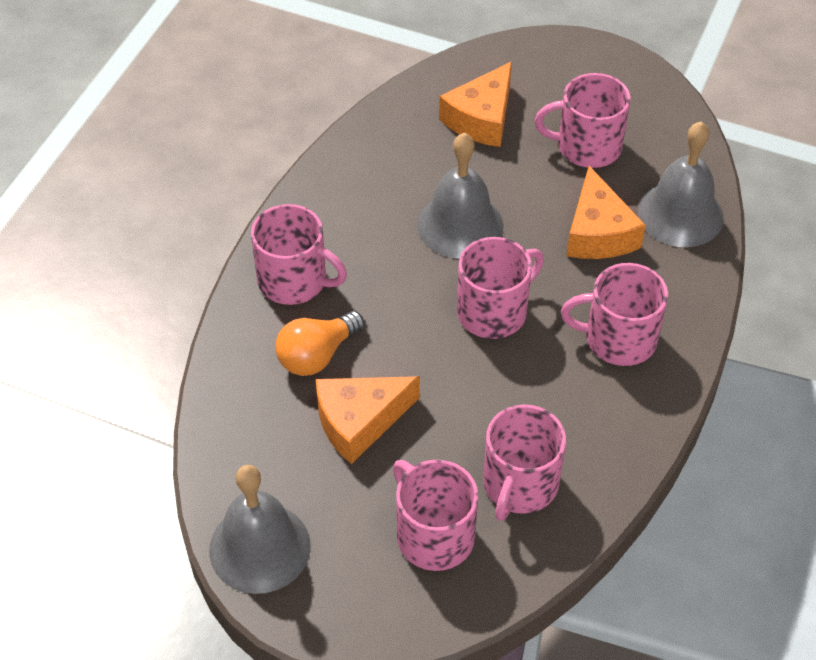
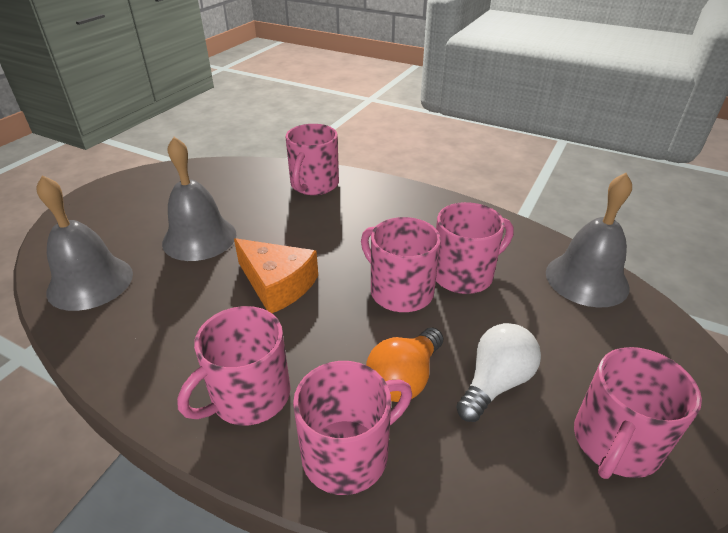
orange cheese: [316,376,420,464] [439,62,512,147] [567,166,646,259] = 3 -> [234,238,318,313] = 1
white light bulb: none = 0 -> [456,323,541,422] = 1

